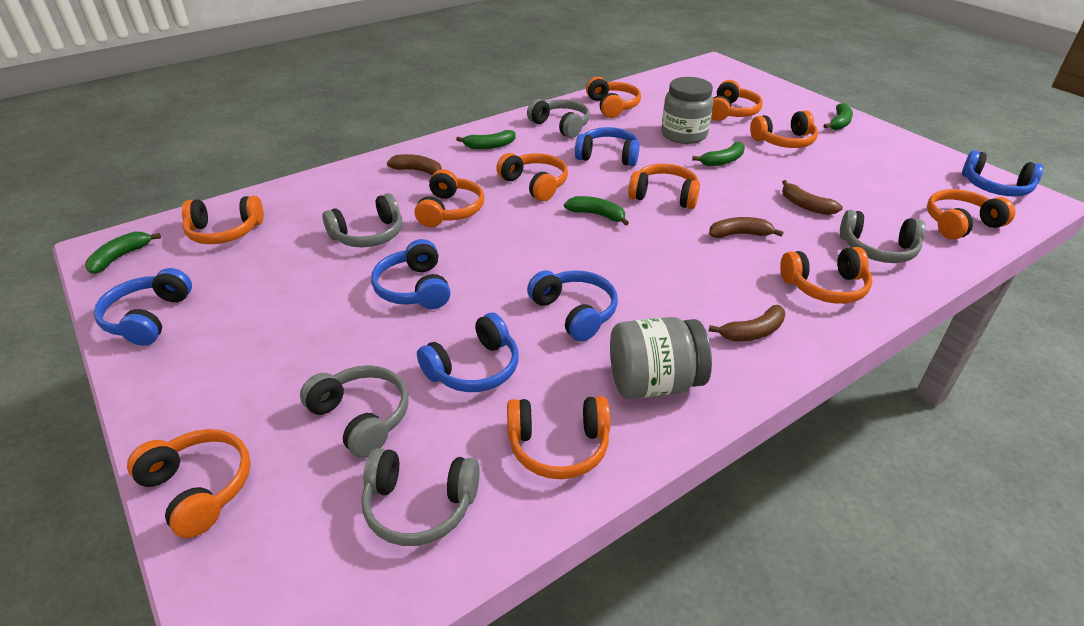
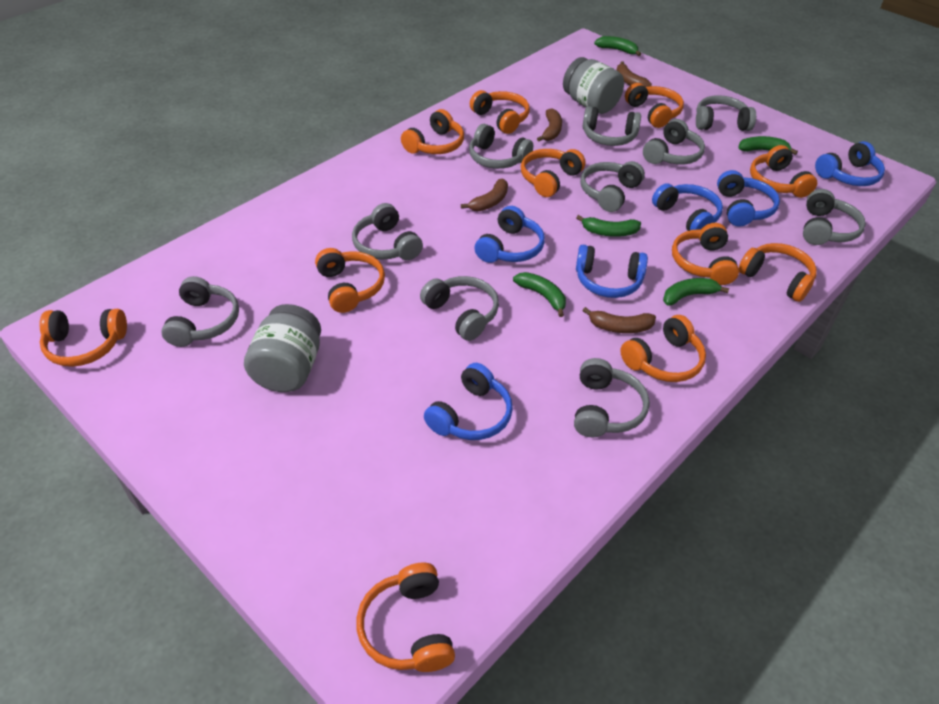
grey headphones: [300,365,409,458] [322,193,402,247] [362,448,480,546] [527,99,590,138] [840,210,926,263] = 5 -> [161,276,239,347] [352,203,423,260] [420,276,499,341] [469,124,533,169] [574,358,650,437] [580,161,645,212] [582,106,641,146] [643,119,705,164] [696,95,756,131] [803,189,866,245] = 10

